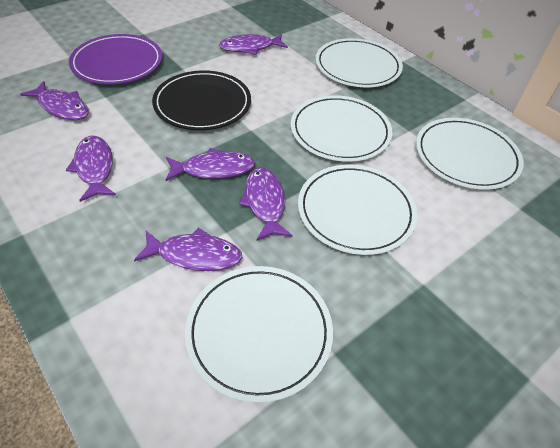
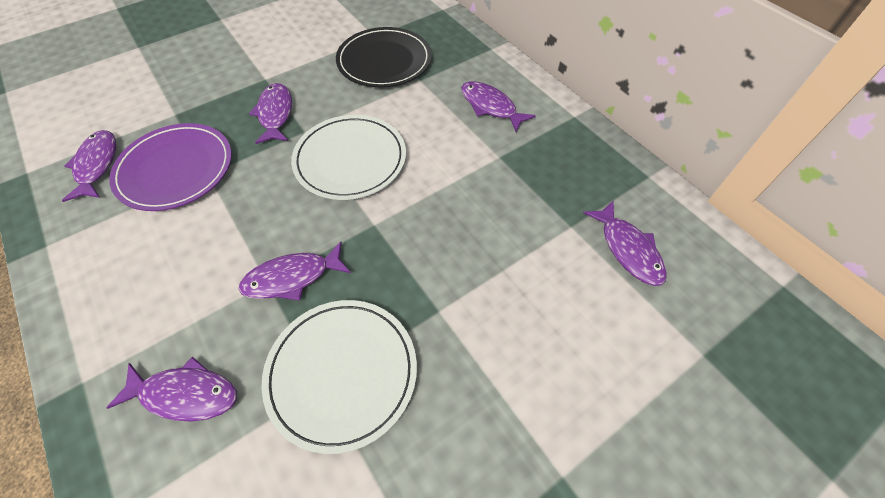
white plate: [185,266,333,403] [291,95,392,162] [298,165,417,255] [316,38,403,87] [416,118,524,190] = 5 -> [261,300,417,454] [291,115,406,200] = 2

